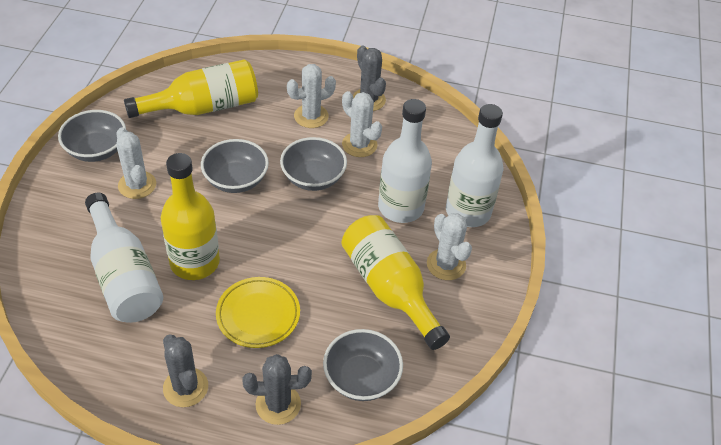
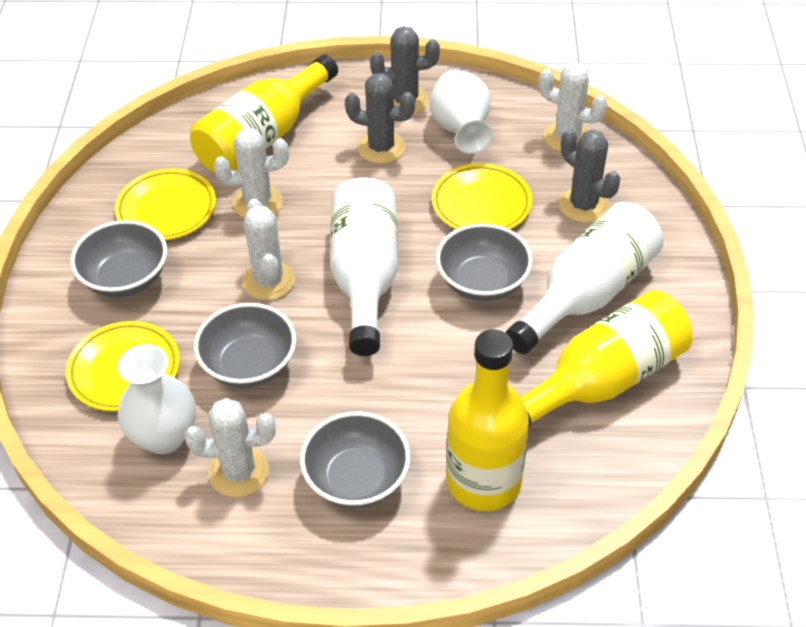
white bottle: [85,192,163,323] [378,99,432,223] [446,104,503,227] = 3 -> [330,177,398,356] [505,202,664,354] = 2
white vase: none = 0 -> [117,344,196,454] [430,70,493,154] = 2
yellow plate: [216,277,300,348] = 1 -> [66,321,180,412] [115,169,216,240] [432,163,532,230] = 3

